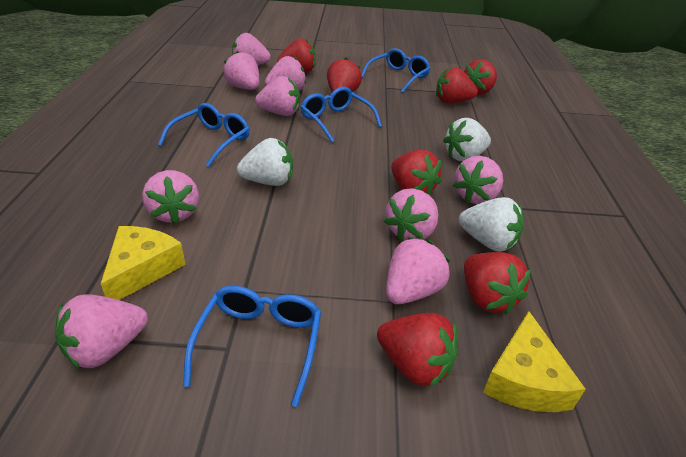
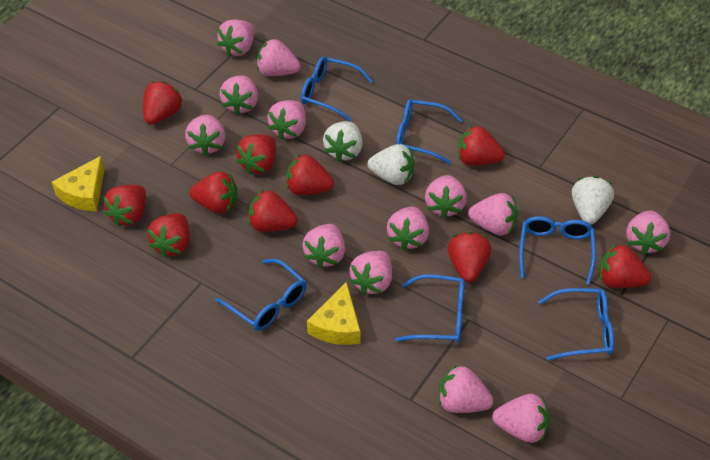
blue glasses: [158,103,250,167] [183,286,321,407] [300,87,382,143] [362,48,431,93] = 4 -> [215,259,307,331] [301,56,373,122] [395,274,465,343] [396,99,462,164] [519,216,596,285] [538,288,614,361] = 6
pink strawberry: [55,294,148,369] [142,170,199,224] [224,51,259,90] [232,33,271,65] [255,76,300,116] [264,56,306,91] [384,188,438,241] [386,237,450,304] [453,156,503,204] = 9 -> [185,115,225,156] [217,19,254,56] [220,75,258,115] [257,39,300,76] [267,100,306,140] [302,224,345,269] [349,251,392,295] [387,207,429,251] [425,175,467,218] [438,365,494,413] [468,193,518,236] [492,394,549,443] [626,210,670,255] = 13
red strawberry: [277,38,316,73] [327,58,362,92] [377,313,458,388] [391,149,441,195] [436,67,478,103] [464,59,497,95] [464,252,531,315] = 7 -> [103,185,146,226] [143,81,183,125] [147,213,190,258] [189,172,237,213] [236,134,276,174] [248,189,298,232] [286,154,334,195] [448,232,491,282] [458,125,505,166] [599,244,651,288] = 10

